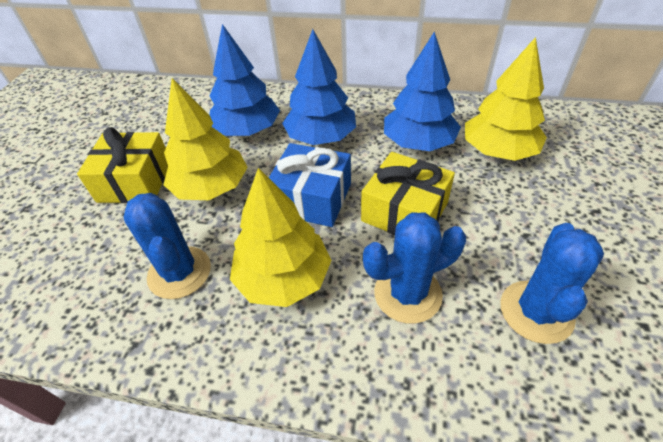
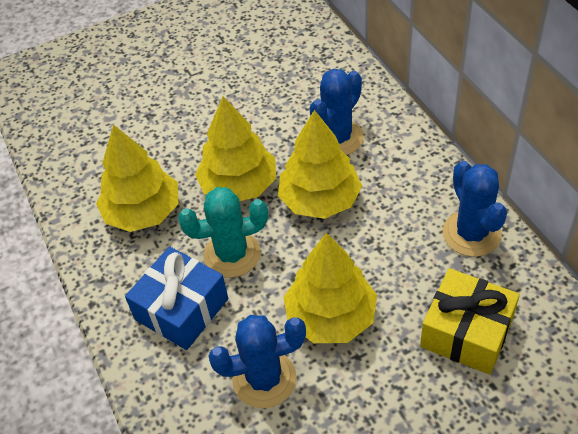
blue tree: [209,24,280,136] [282,29,356,145] [384,31,461,151] = 3 -> none = 0
turquoise cactus: none = 0 -> [178,187,268,278] = 1
yellow gift: [77,127,168,203] [361,152,455,235] = 2 -> [420,268,520,374] = 1
yellow tree: [164,78,248,200] [230,168,331,307] [465,37,547,161] = 3 -> [96,125,178,232] [195,96,276,201] [278,110,362,219] [283,233,377,343] = 4

